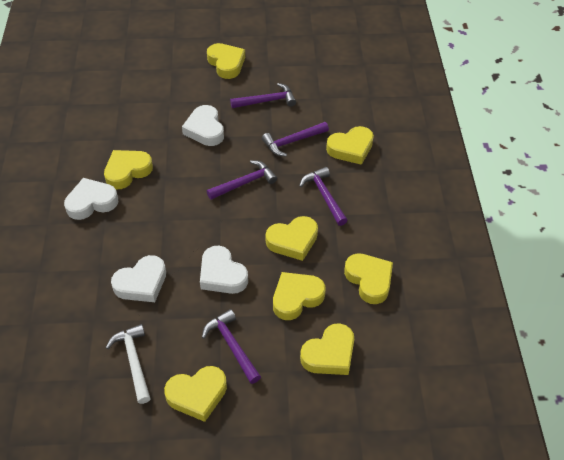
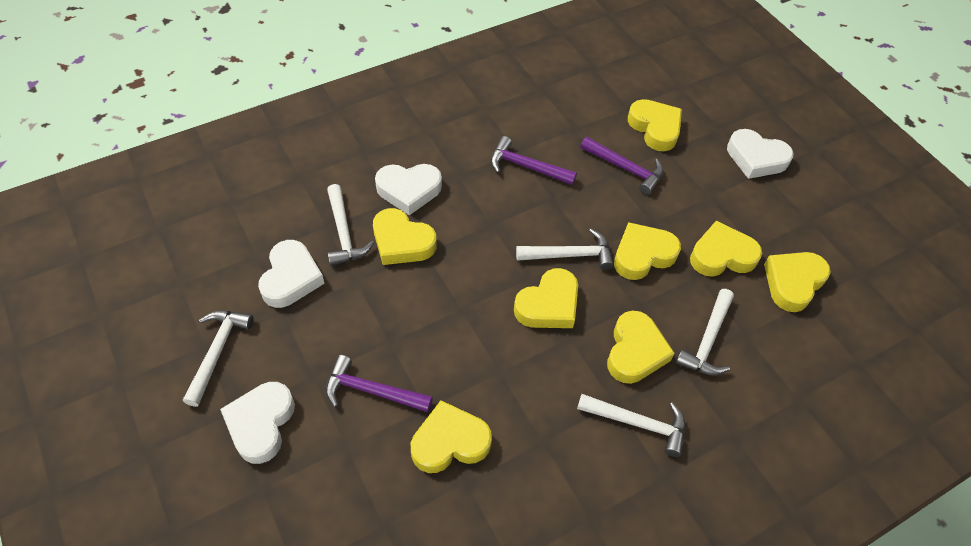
purple hammer: [202,309,261,384] [207,160,277,200] [230,83,296,108] [262,122,329,156] [299,167,348,226] = 5 -> [326,355,433,412] [491,136,577,185] [580,137,663,195] = 3
white hammer: [106,324,151,404] = 1 -> [183,311,254,407] [327,184,374,266] [516,229,614,270] [577,394,685,457] [676,289,734,376] = 5

